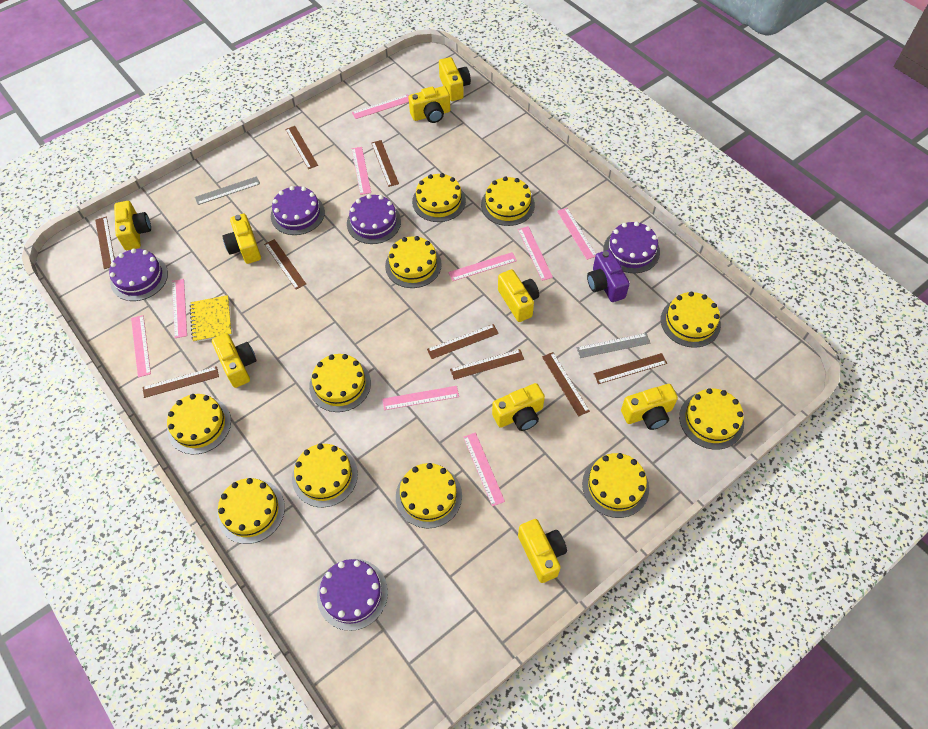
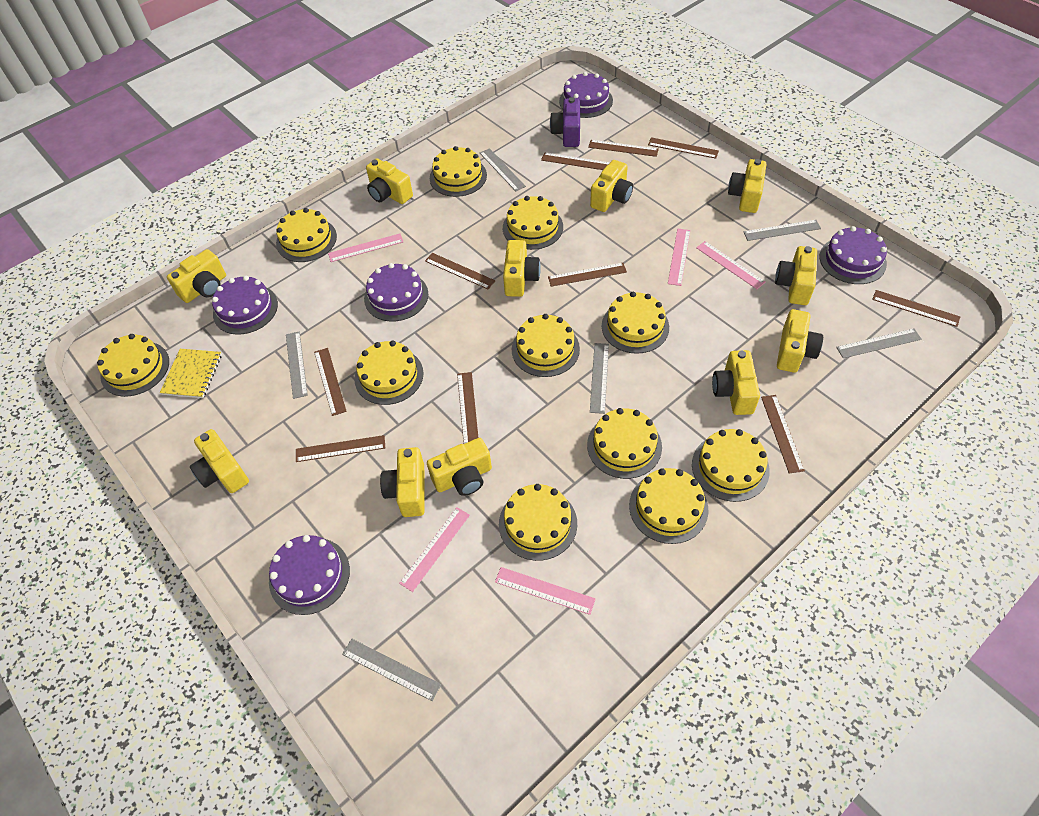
brown ruler: [95,217,115,269] [142,366,219,398] [264,239,306,290] [285,126,318,169] [371,140,399,187] [427,324,499,359] [450,349,524,380] [542,352,590,417] [593,353,667,384] = 9 -> [296,435,385,462] [314,348,347,416] [425,253,495,289] [457,372,479,444] [541,152,610,170] [548,263,627,287] [588,140,659,157] [648,137,719,159] [761,395,805,473] [872,290,960,327] = 10
grey ruler: [195,176,260,205] [577,333,650,358] = 2 -> [286,332,308,399] [342,639,441,701] [480,148,526,191] [590,343,609,414] [743,220,821,241] [836,328,922,358] = 6
pink ruler: [131,315,151,378] [172,279,187,338] [351,147,371,195] [352,94,409,119] [382,386,459,410] [448,252,517,281] [463,432,505,506] [518,226,553,281] [557,208,596,260] = 9 -> [328,233,403,262] [399,507,470,592] [495,567,595,615] [668,229,690,286] [696,241,766,289] = 5
yellow camera: [114,201,151,250] [212,333,256,388] [222,214,261,264] [409,86,450,123] [439,57,471,101] [492,383,545,431] [498,269,539,322] [518,519,567,583] [621,384,678,430] = 9 -> [167,249,226,303] [190,429,249,493] [366,158,413,204] [380,447,425,517] [427,438,492,496] [503,240,541,297] [590,160,633,212] [712,350,760,415] [728,159,767,213] [775,246,817,305] [777,309,823,373] = 11

